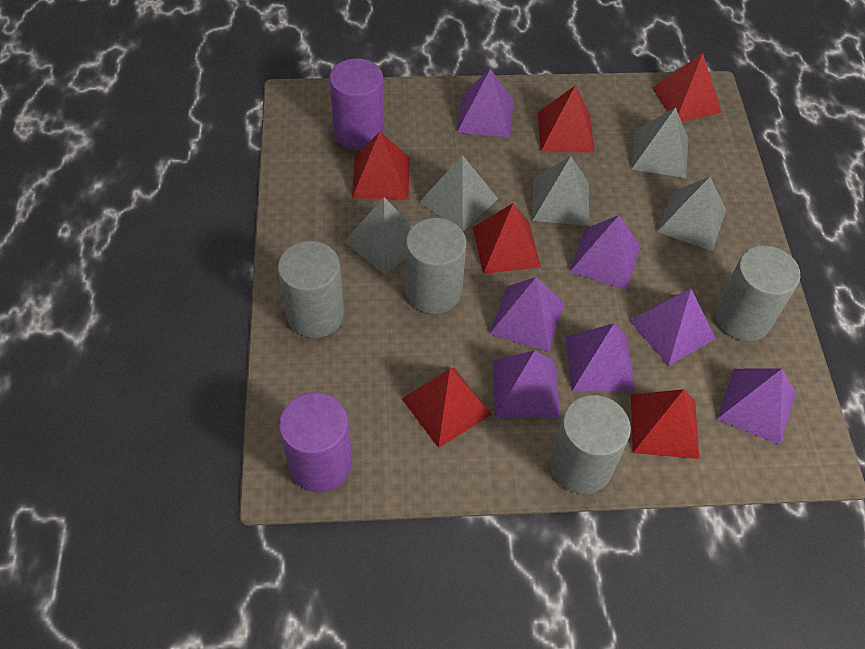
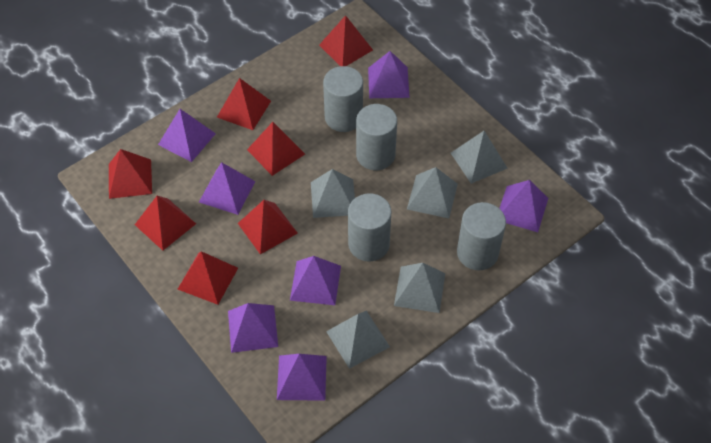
purple cylinder: [279,392,352,492] [329,58,384,150] = 2 -> none = 0
red pyramid: [352,132,410,200] [402,368,492,448] [473,203,541,274] [538,85,595,153] [631,389,699,459] [652,53,722,122] = 6 -> [109,149,152,199] [135,196,196,250] [178,251,238,305] [217,78,271,130] [238,200,298,254] [247,122,305,176] [319,15,373,66] = 7

